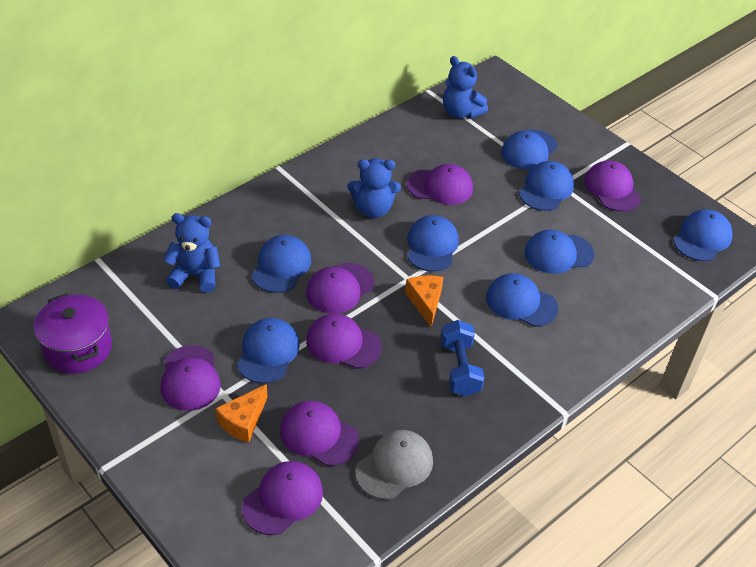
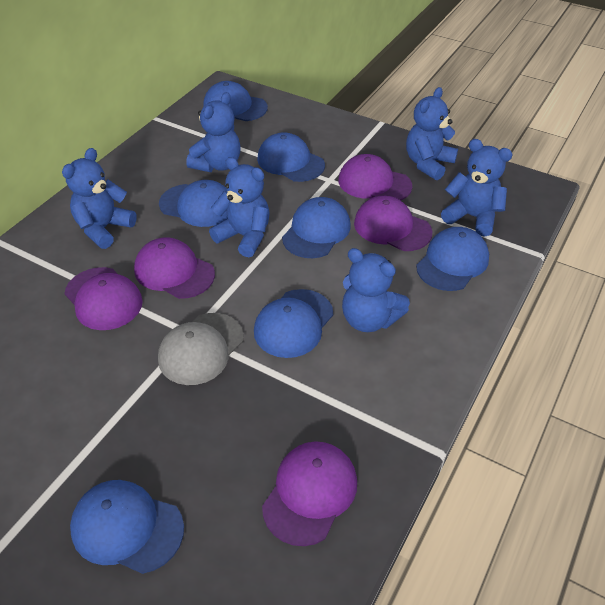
blue cap: [237,318,300,384] [251,235,311,293] [407,215,459,272] [486,273,558,327] [501,129,558,170] [519,161,574,211] [524,230,594,274] [673,209,733,261] = 8 -> [70,480,184,574] [159,180,228,227] [203,81,268,121] [254,289,333,358] [257,132,325,182] [282,197,351,258] [416,227,489,291] = 7
blue dumbbell: [440,320,485,396] = 1 -> none = 0
blue teddy bear: [163,213,221,293] [348,158,401,218] [443,56,488,119] = 3 -> [62,148,137,249] [186,92,241,172] [209,157,270,257] [342,248,410,332] [406,87,458,180] [441,139,513,237] = 6
orange cheese: [215,384,267,443] [405,275,443,327] = 2 -> none = 0
purple cap: [160,345,221,411] [242,461,323,535] [280,401,359,466] [306,263,374,314] [306,314,382,369] [407,164,473,205] [584,160,641,212] = 7 -> [64,267,142,330] [134,237,215,299] [262,441,357,546] [338,154,412,200] [354,196,432,251] = 5
purple pot: [34,293,112,373] = 1 -> none = 0

